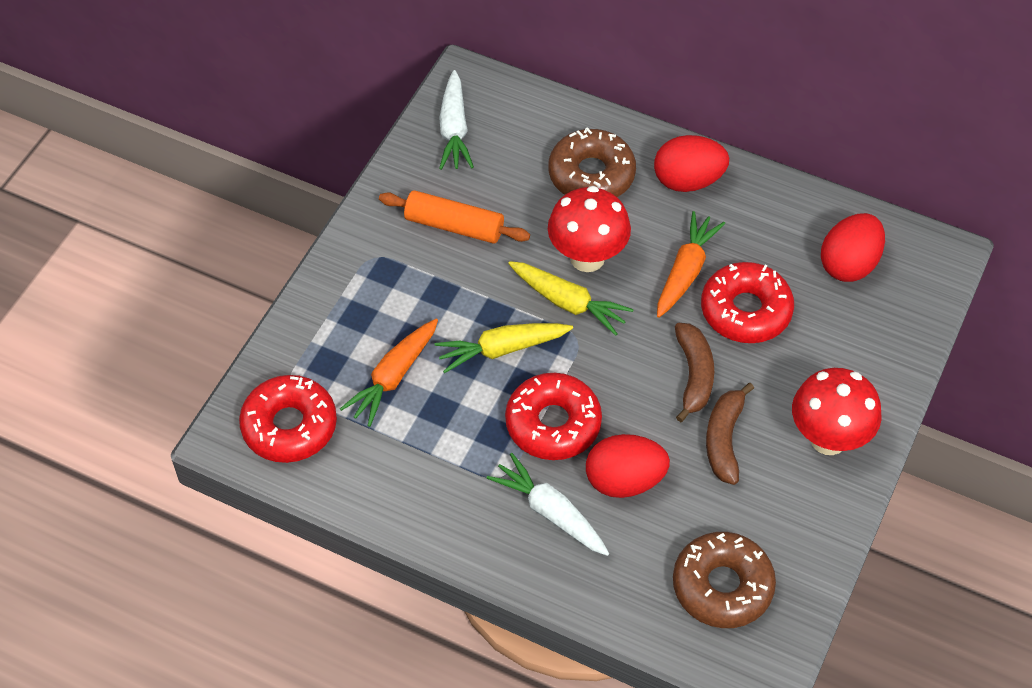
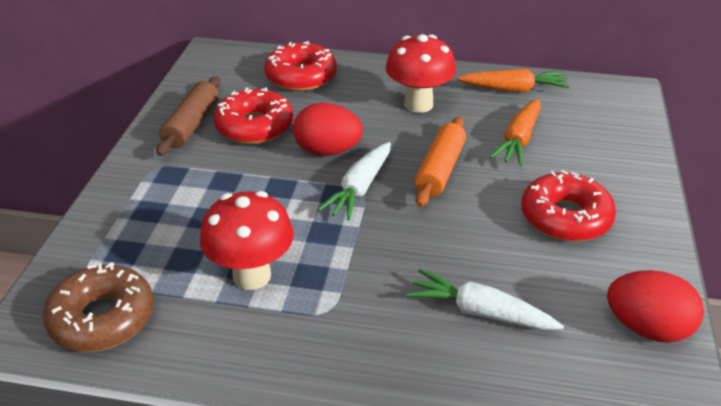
brown banana: [675,323,714,422] [706,383,754,485] = 2 -> none = 0
brown donut: [549,127,636,197] [673,532,776,628] = 2 -> [43,262,154,352] = 1
brown rolling pin: none = 0 -> [156,76,220,156] = 1
red egg: [586,434,670,498] [654,135,729,192] [821,213,885,282] = 3 -> [293,103,363,156] [607,270,704,343] = 2
yellow carrot: [435,323,573,373] [508,261,634,336] = 2 -> none = 0

